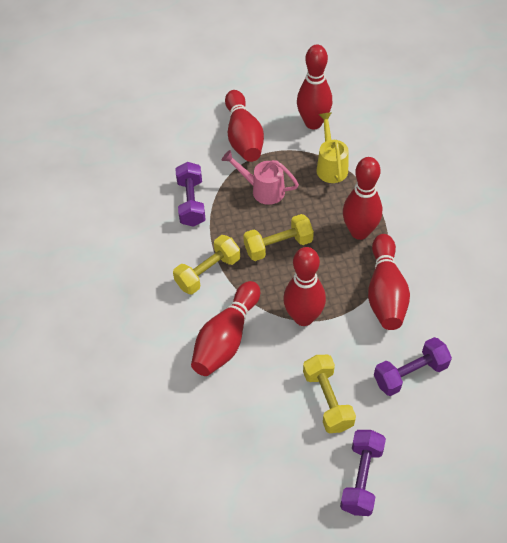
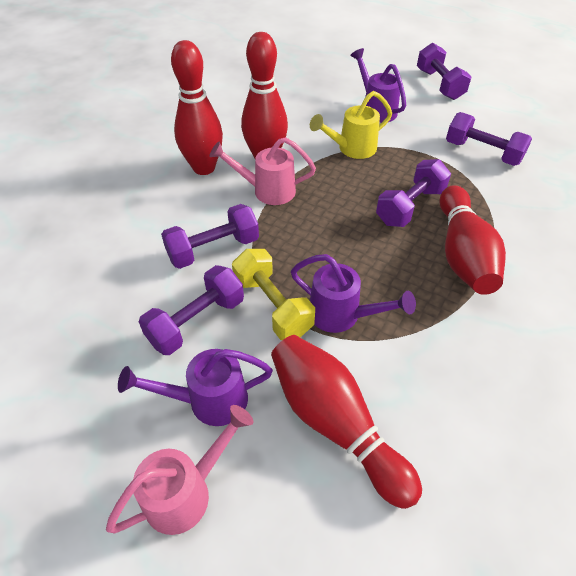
pink watering can: [222,150,299,205] = 1 -> [106,405,253,535] [209,137,316,205] = 2
purple dumbbell: [175,162,206,227] [340,430,386,516] [374,337,452,396] = 3 -> [139,265,244,355] [161,204,259,269] [376,159,451,227] [417,43,472,100] [446,112,532,166] = 5
purple watering can: none = 0 -> [118,349,273,426] [291,254,416,333] [350,48,406,123] = 3
red bowling pin: [191,281,260,376] [225,90,264,162] [283,247,326,326] [297,45,332,130] [343,157,382,240] [368,234,410,330] = 6 -> [171,40,223,175] [241,32,288,158] [271,335,422,509] [439,185,506,295] = 4
yellow dumbbell: [173,235,240,294] [243,214,314,261] [303,355,356,433] = 3 -> [232,249,315,340] = 1

